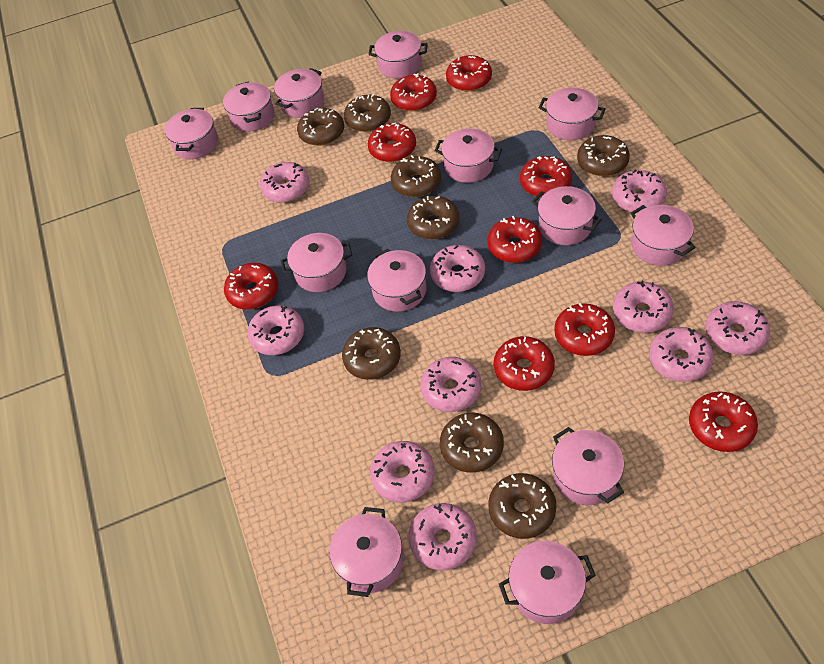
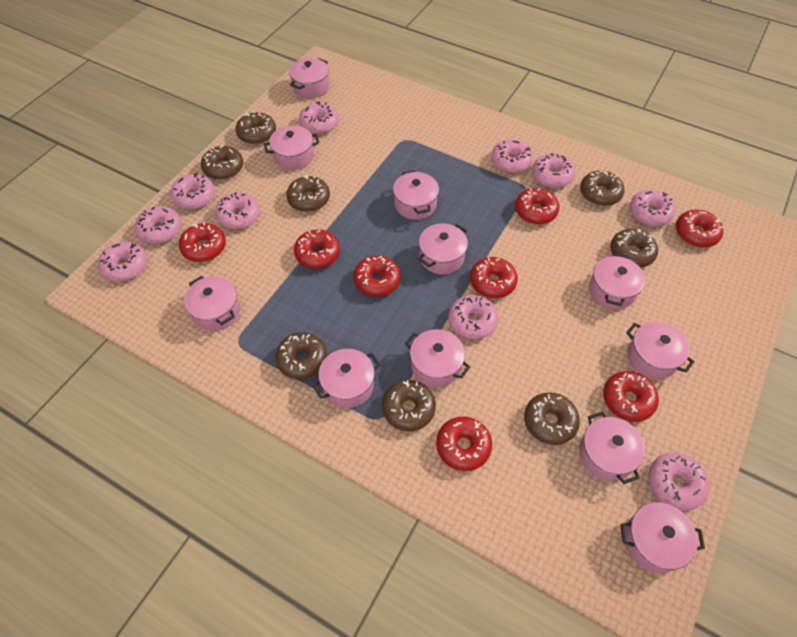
pink pot: [165,108,218,159] [223,81,274,132] [274,68,324,118] [280,233,352,292] [329,507,403,597] [367,249,427,312] [369,31,428,78] [435,128,502,183] [499,541,596,624] [532,186,602,245] [539,88,605,140] [552,427,624,505] [631,205,696,266] = 13 -> [184,276,240,331] [264,125,319,170] [289,58,329,98] [313,349,381,408] [393,170,439,220] [405,329,470,388] [418,223,468,275] [579,411,645,484] [589,253,645,309] [620,502,705,573] [626,322,694,379] = 11
red donut: [224,263,278,309] [368,123,416,162] [390,73,437,111] [446,55,492,91] [487,216,542,263] [494,336,555,391] [520,156,572,198] [554,303,615,356] [689,391,758,452] = 9 -> [179,222,226,262] [294,230,340,269] [353,255,401,297] [436,416,492,471] [470,257,518,298] [515,188,560,224] [603,371,659,422] [676,210,723,248] = 8

